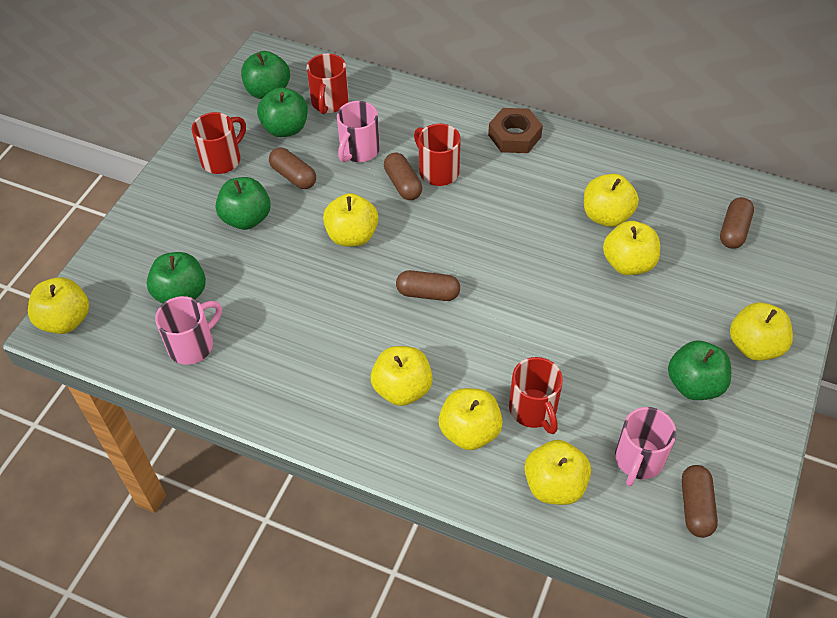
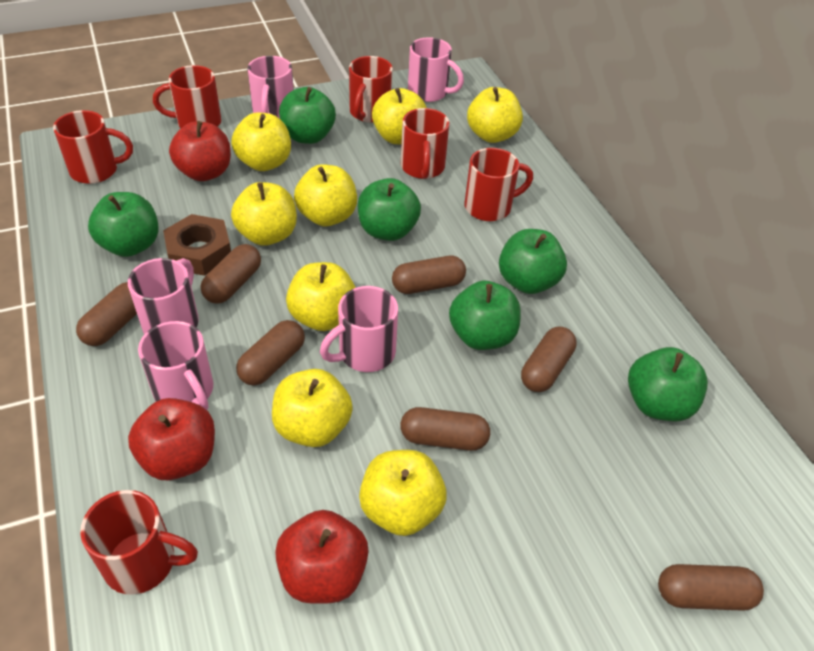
brown capsule: [269,148,316,189] [384,152,422,200] [396,270,460,301] [681,465,718,538] [720,197,754,249] = 5 -> [76,282,137,346] [201,244,261,304] [236,320,305,386] [392,256,466,294] [400,407,490,451] [521,326,577,392] [658,564,764,611] = 7
green apple: [147,252,206,303] [216,177,271,230] [241,51,290,99] [257,87,308,137] [668,341,731,400] = 5 -> [88,192,159,257] [279,87,336,144] [358,178,421,241] [449,281,521,350] [499,229,567,294] [628,347,708,421] = 6
pink mug: [155,296,222,365] [337,101,380,162] [615,407,676,487] = 3 -> [128,258,199,334] [138,321,213,410] [247,56,294,119] [320,286,398,372] [408,37,464,102] = 5
red apple: none = 0 -> [128,398,215,480] [169,121,231,181] [275,510,369,604] = 3
red mug: [192,112,246,174] [306,53,349,114] [414,124,461,186] [509,357,563,434] = 4 -> [53,110,133,184] [80,490,198,595] [153,65,222,128] [349,56,393,123] [401,108,449,179] [465,148,533,221] = 6

